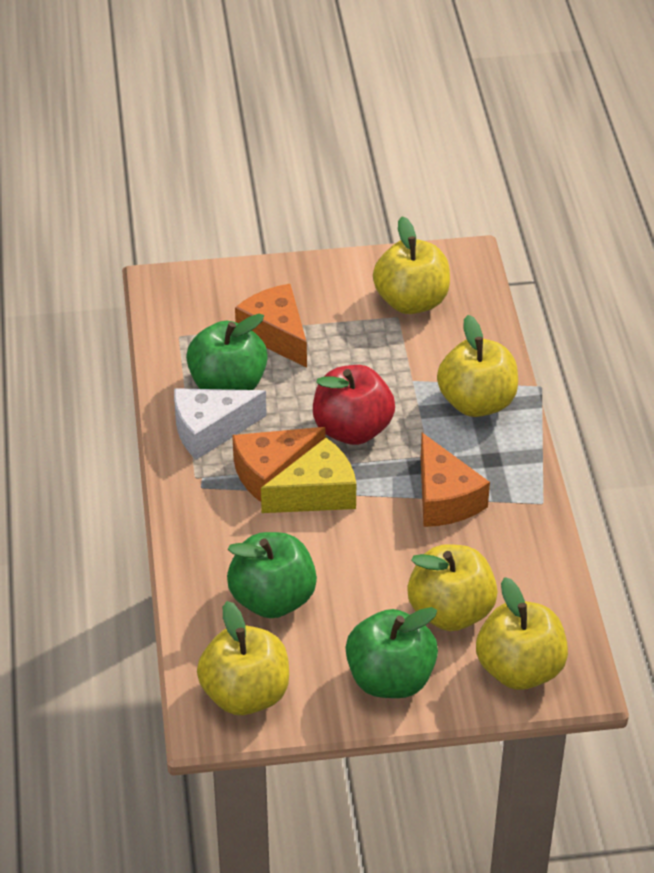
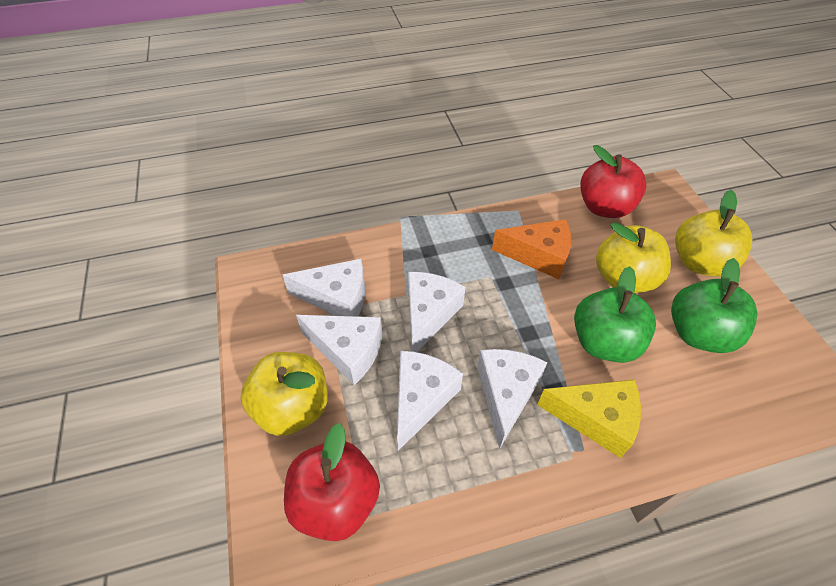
green apple: [186,314,268,390] [227,532,317,618] [345,607,438,698] = 3 -> [574,266,656,363] [671,258,757,353] = 2
orange cheese: [232,427,325,502] [235,284,307,368] [421,433,490,527] = 3 -> [492,219,571,279] = 1
red apple: [313,365,395,445] = 1 -> [284,423,380,541] [580,145,646,218] = 2
white cheese: [174,388,267,460] = 1 -> [283,259,365,317] [296,315,383,385] [397,351,463,451] [408,272,465,352] [477,349,548,449] = 5
yellow apple: [197,601,289,715] [373,216,450,314] [407,544,498,631] [437,315,518,417] [476,577,568,690] = 5 -> [240,352,328,436] [596,222,671,293] [675,190,752,276] = 3

